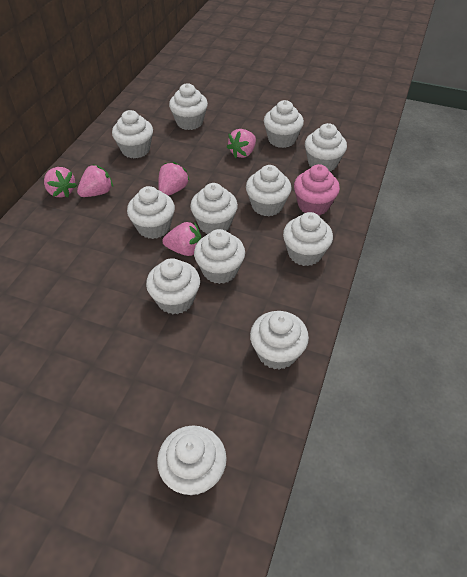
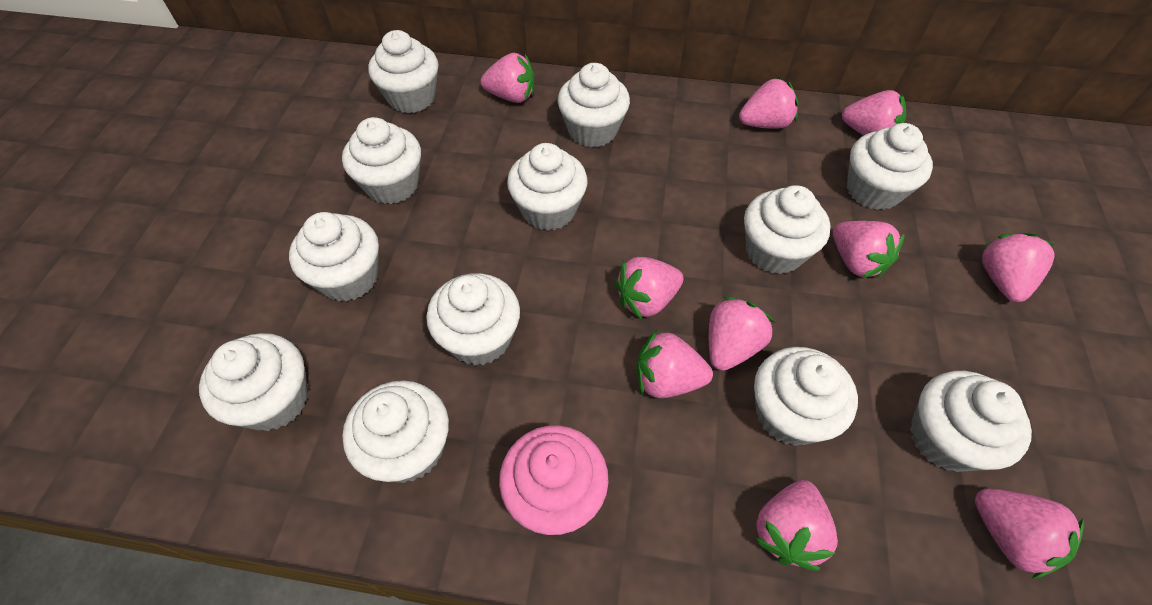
pink strawberry: [44,167,77,198] [77,164,113,197] [158,162,189,196] [162,222,201,256] [227,129,256,158] = 5 -> [481,53,534,103] [615,257,684,319] [636,330,713,398] [709,296,775,371] [739,78,798,129] [754,480,838,571] [833,221,905,278] [842,90,906,135] [975,488,1084,579] [982,233,1055,302] = 10

